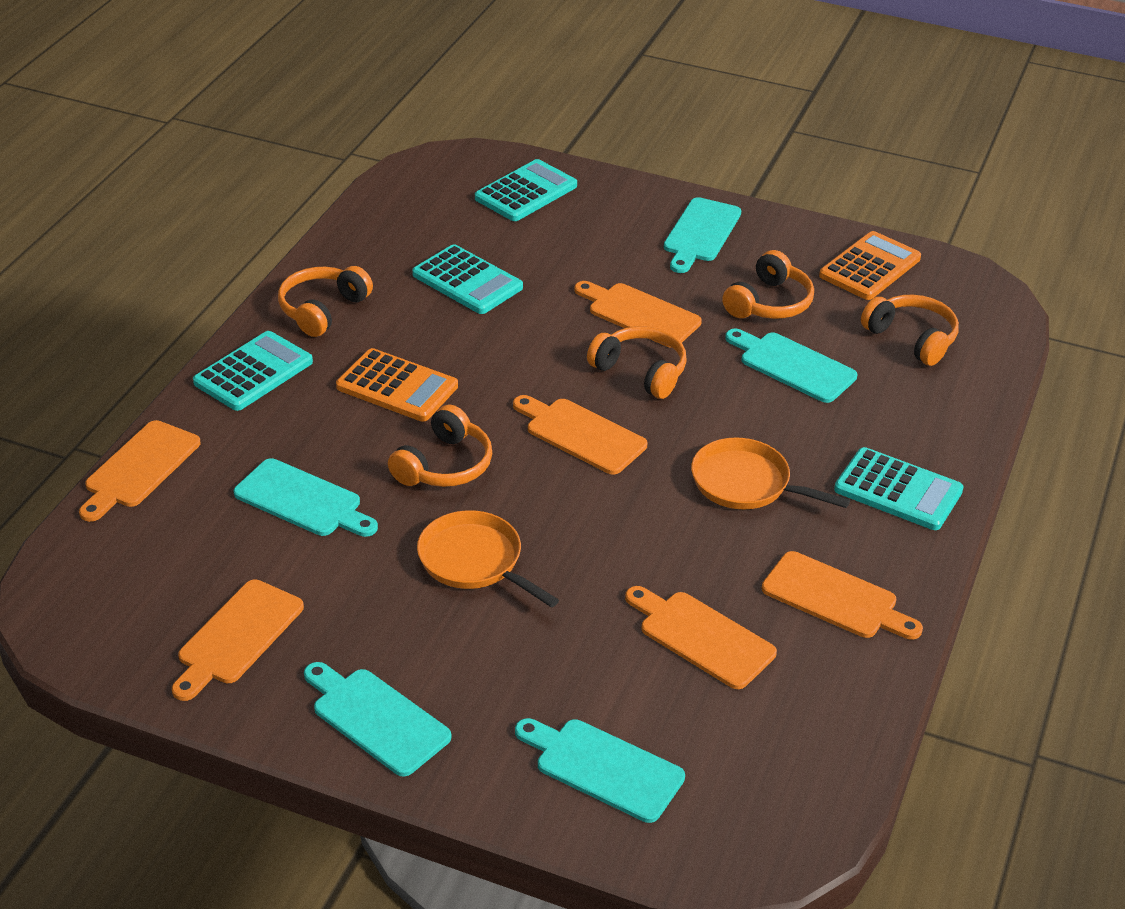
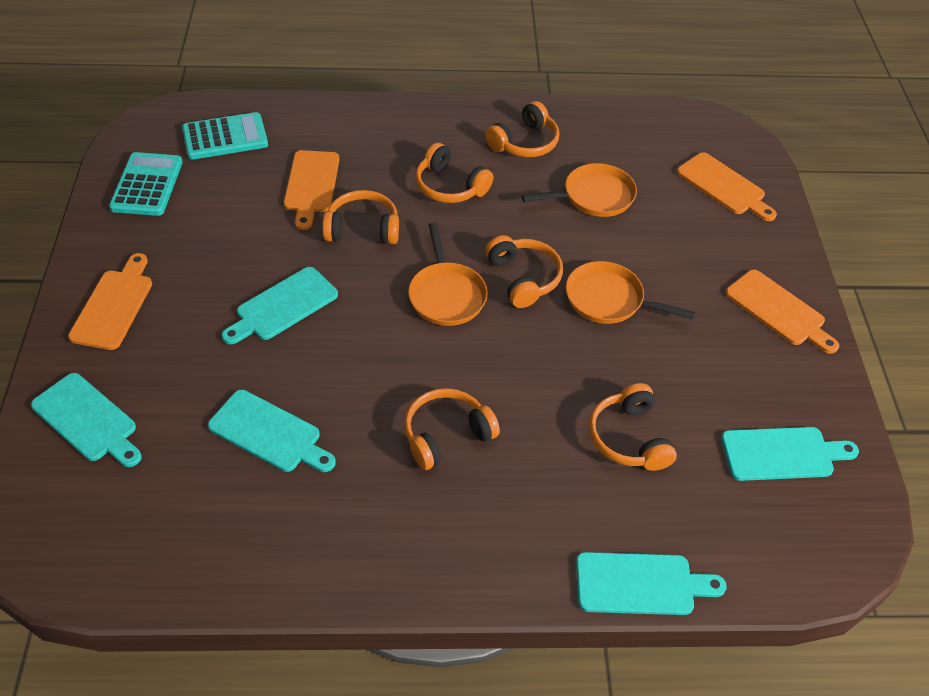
orange calculator: [336,348,458,422] [819,231,921,300] = 2 -> none = 0
orange cutting board: [79,420,200,522] [172,579,304,701] [513,395,648,475] [575,281,702,348] [625,586,777,689] [762,551,923,640] = 6 -> [68,253,152,350] [284,150,340,230] [677,152,777,221] [725,270,839,354] = 4
orange headphones: [278,266,373,337] [388,405,492,487] [587,326,687,399] [722,250,814,319] [861,295,959,366] = 5 -> [322,190,399,244] [404,388,500,470] [416,143,493,203] [485,101,560,157] [485,235,563,308] [589,383,677,471] = 6
orange pan: [417,510,559,607] [691,437,850,509] = 2 -> [408,222,488,326] [522,163,637,217] [566,261,695,324] = 3
turquoise calculator: [193,331,313,411] [412,244,523,314] [475,159,577,221] [834,447,964,530] = 4 -> [109,152,183,216] [182,112,268,160] = 2

